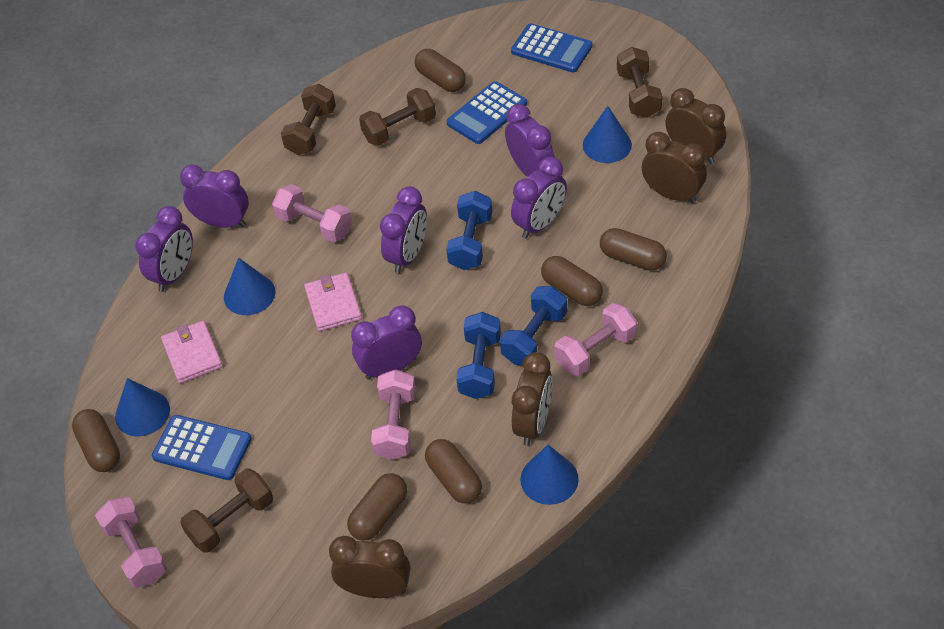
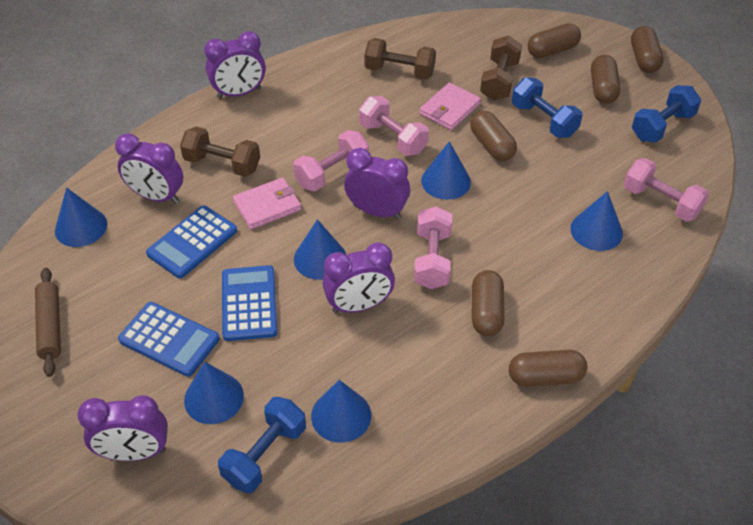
blue cone: [115,378,170,437] [224,258,275,315] [520,445,579,505] [583,106,632,163] = 4 -> [55,188,107,247] [184,362,244,424] [294,219,346,280] [311,380,371,443] [421,141,471,200] [571,191,623,251] = 6
brown clock: [329,536,410,598] [512,352,552,446] [642,132,707,203] [665,88,726,164] = 4 -> none = 0
brown dumbbell: [180,469,273,553] [281,84,336,155] [359,88,436,146] [617,47,662,118] = 4 -> [180,126,260,177] [364,38,436,79] [480,36,522,101] = 3
brown rolling pin: none = 0 -> [35,268,61,377] = 1
purple clock: [135,206,193,292] [180,165,249,228] [351,305,422,380] [380,186,427,273] [505,104,555,177] [511,157,567,239] = 6 -> [78,395,168,461] [115,133,183,204] [204,31,266,99] [322,243,395,313] [344,148,410,219] = 5

